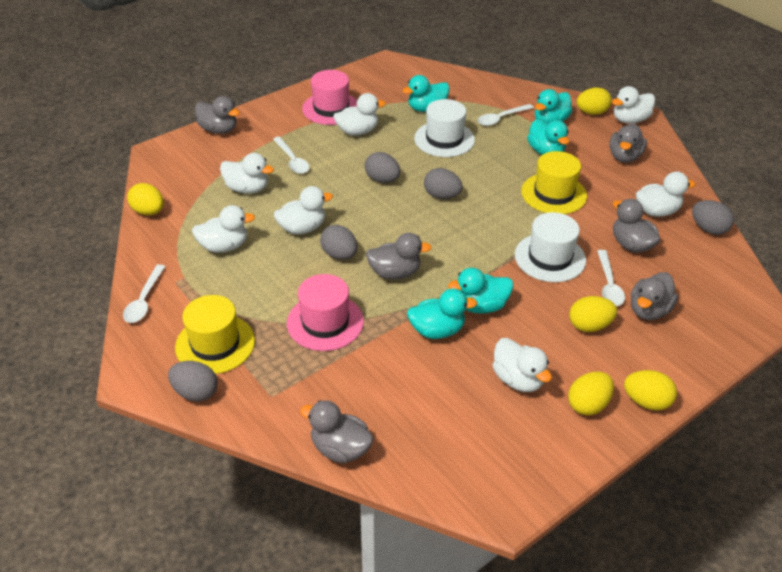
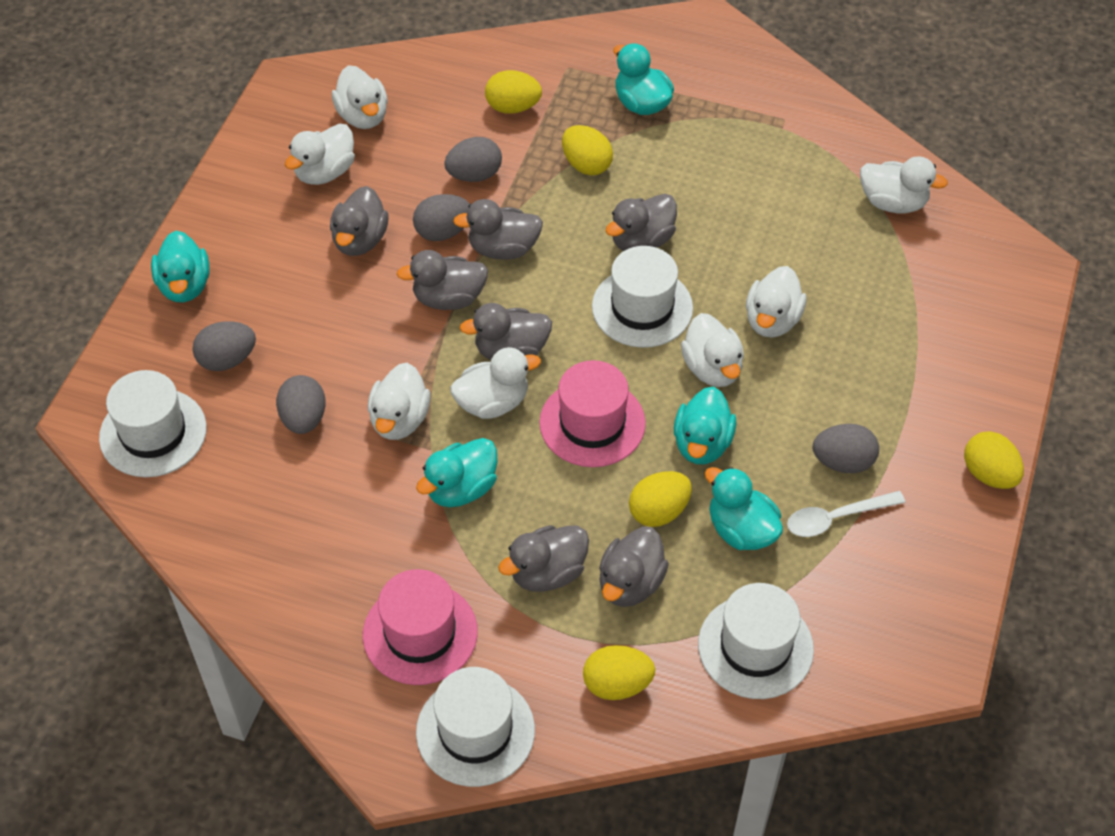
grey duck: [195,96,240,134] [300,400,374,463] [366,233,432,280] [610,123,647,163] [613,199,660,252] [631,272,678,320] = 6 -> [330,186,389,256] [397,250,488,310] [453,199,543,259] [460,303,552,360] [498,525,589,592] [599,527,669,607] [605,194,677,251] = 7
white hat: [414,99,475,157] [515,212,586,282] = 2 -> [99,370,207,477] [416,667,535,787] [592,246,693,348] [698,583,814,699] = 4
white spoon: [123,264,166,323] [273,136,310,174] [477,104,534,126] [597,250,625,306] = 4 -> [787,491,905,537] = 1
yellow hat: [175,295,255,374] [521,151,587,214] = 2 -> none = 0

